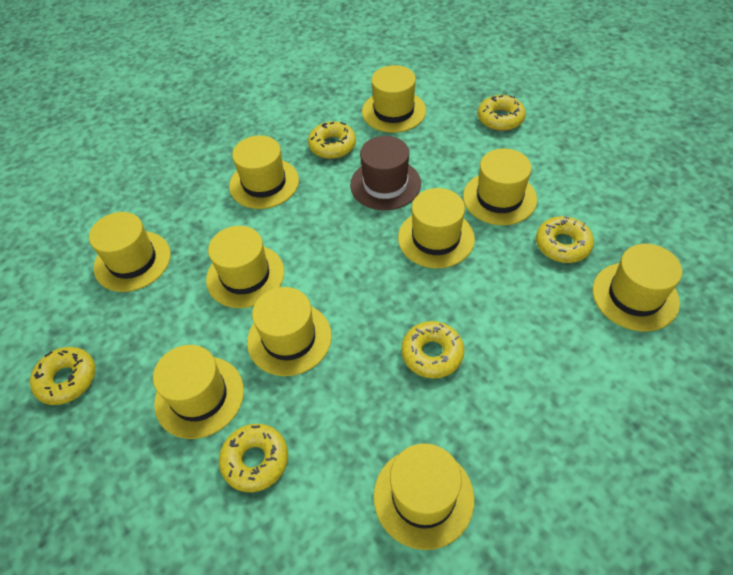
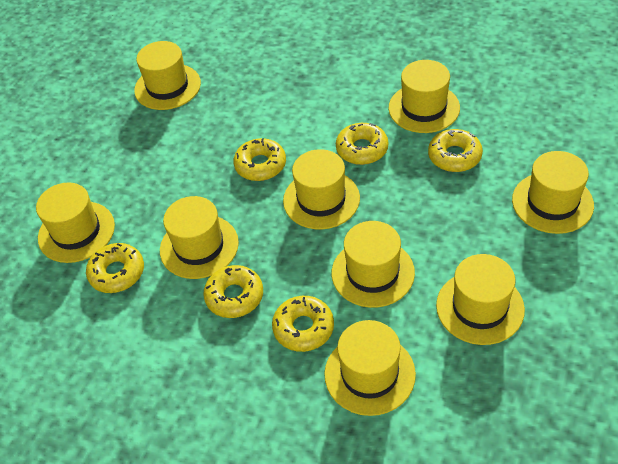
brown hat: [350,136,421,210] = 1 -> none = 0
yellow hat: [89,212,171,292] [153,345,244,439] [206,226,284,308] [229,135,299,209] [247,287,332,376] [362,65,426,133] [374,443,474,550] [398,188,475,268] [463,149,537,225] [593,244,682,331] = 10 -> [36,182,115,263] [134,41,201,110] [160,196,239,279] [283,149,360,229] [324,320,416,416] [332,221,415,308] [389,60,460,133] [436,254,525,345] [512,151,594,234] = 9

